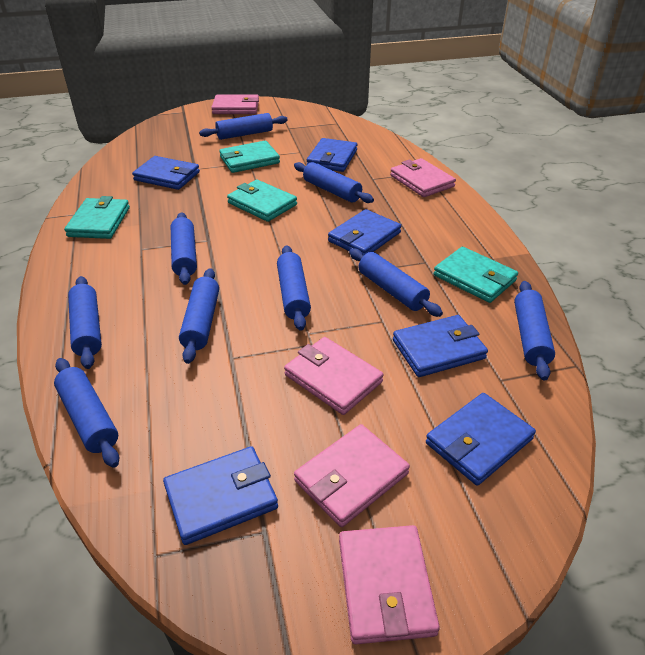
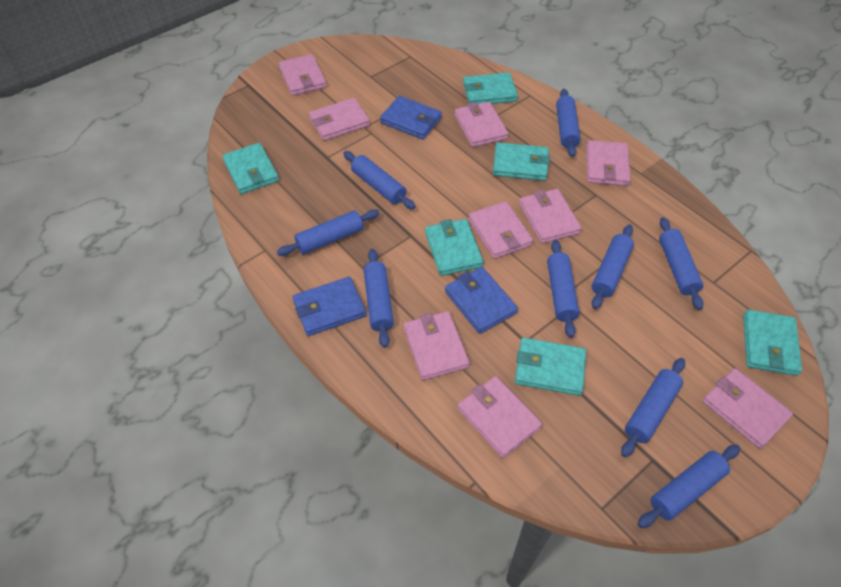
blue wallet: [132,156,200,190] [163,446,278,545] [307,138,358,172] [328,209,401,255] [393,315,488,377] [426,393,536,486] = 6 -> [293,277,366,336] [380,96,442,139] [445,267,518,334] = 3
pink wallet: [211,94,259,114] [284,337,384,415] [294,424,410,527] [339,525,440,644] [390,158,456,197] = 5 -> [279,54,327,96] [309,98,370,141] [404,311,470,380] [455,102,508,147] [457,376,542,458] [468,201,533,259] [519,189,582,244] [586,140,631,186] [702,368,793,449] = 9
turquoise wallet: [64,196,130,239] [219,141,280,173] [227,180,297,222] [434,247,518,303] = 4 -> [222,143,279,194] [425,219,483,276] [463,73,518,104] [493,142,550,181] [515,338,586,396] [743,309,802,376] = 6

